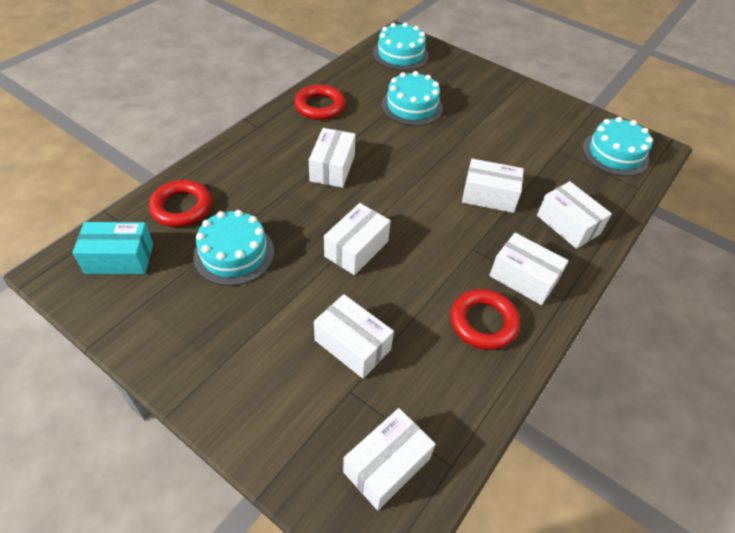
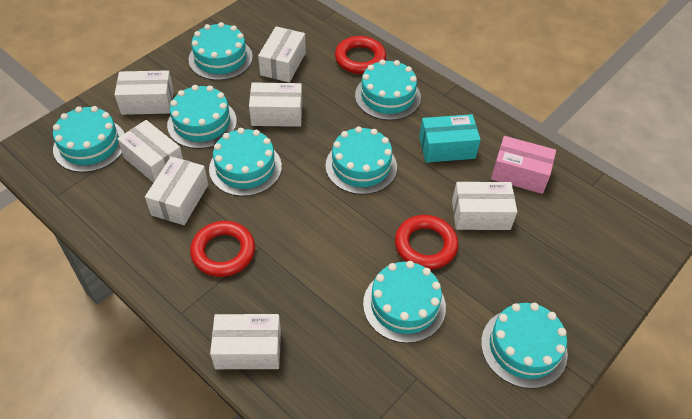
pink box: none = 0 -> [491,136,556,194] = 1
turquoise cake: [193,210,274,286] [373,22,428,71] [382,71,443,126] [583,117,653,176] = 4 -> [53,106,125,172] [167,85,237,149] [189,22,253,80] [209,128,282,196] [325,126,397,195] [355,59,421,120] [363,261,446,343] [481,303,568,389] = 8

